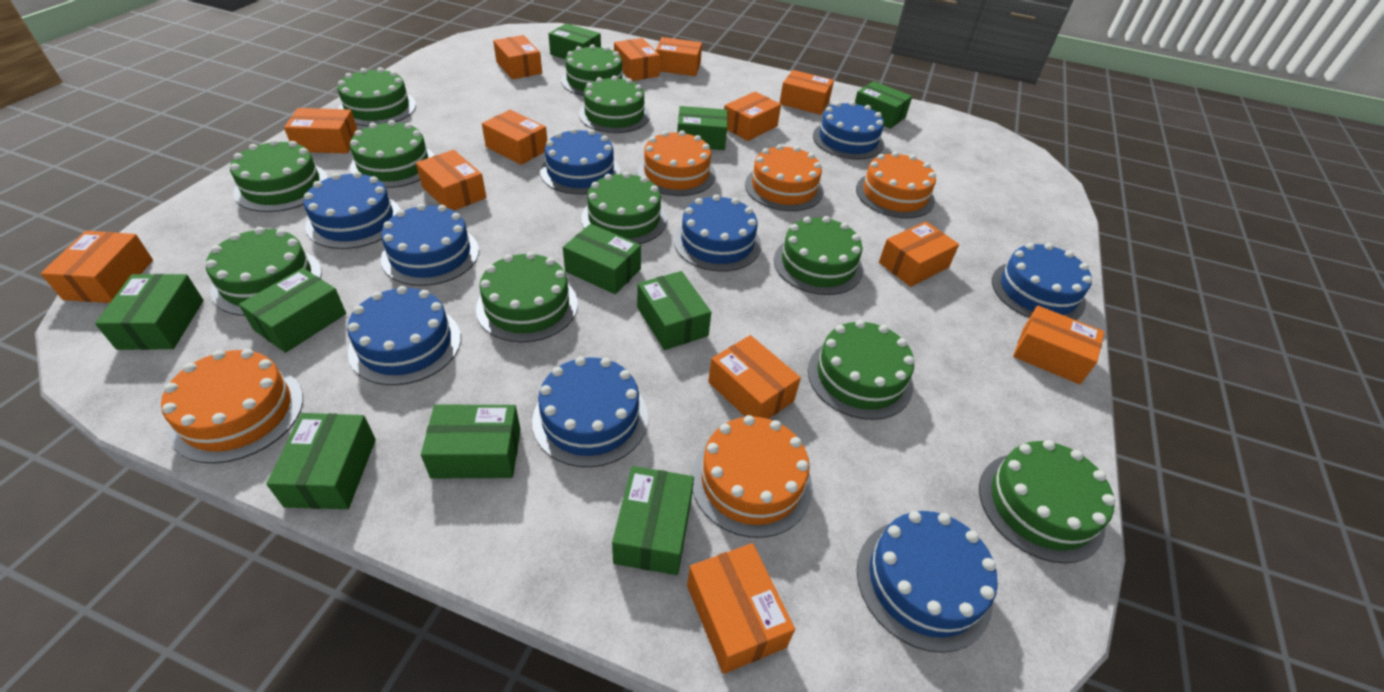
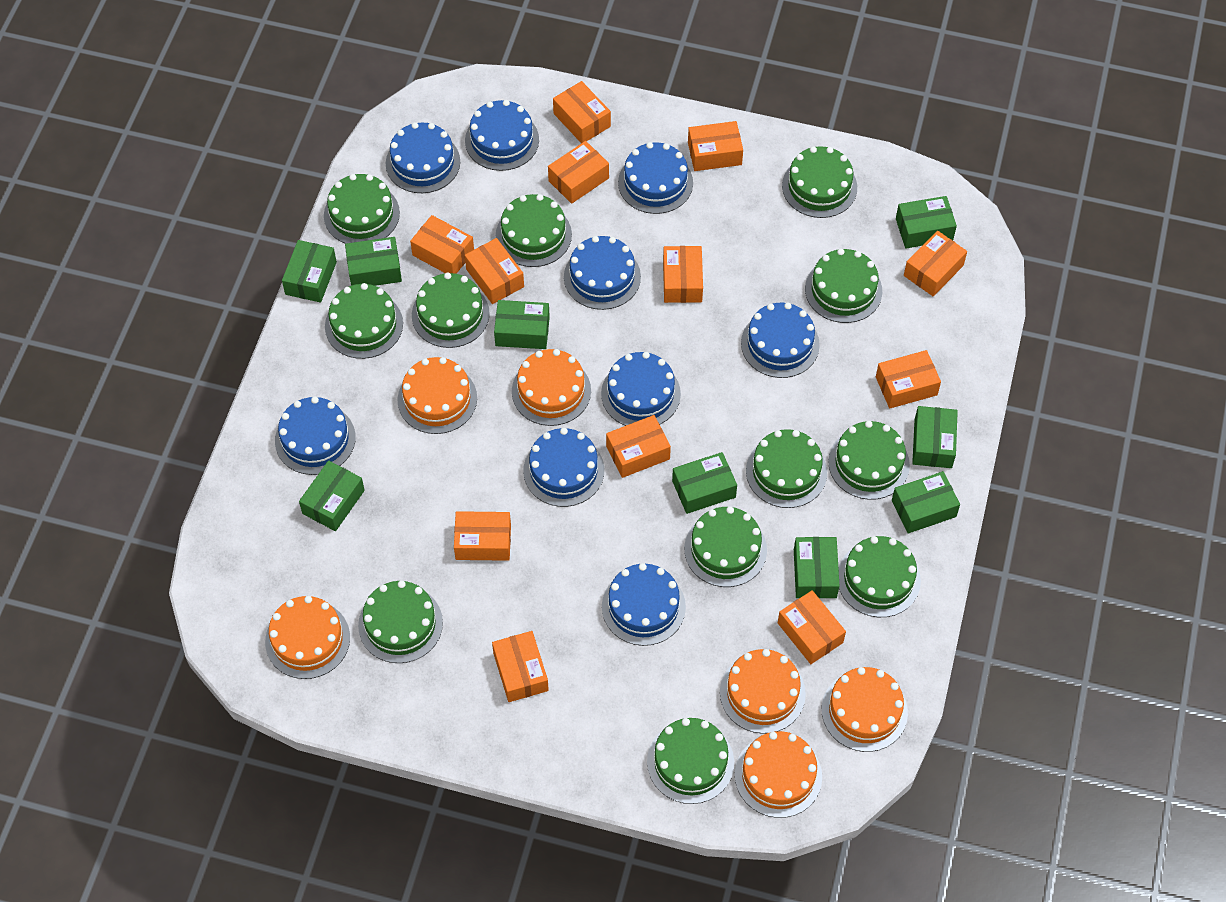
green box: [95,274,204,350] [239,268,346,353] [266,413,376,509] [421,405,521,479] [548,23,601,59] [563,224,641,294] [612,466,694,575] [637,271,711,350] [677,106,728,150] [855,81,912,129] = 10 -> [282,240,337,303] [299,460,365,531] [345,237,402,286] [494,300,550,349] [672,452,737,514] [794,537,840,598] [892,471,960,533] [896,196,957,248] [912,406,958,468] = 9
green cake: [206,227,322,316] [230,139,328,212] [337,67,416,126] [350,120,435,188] [476,252,578,342] [561,44,627,96] [579,76,650,133] [581,172,667,244] [774,216,863,295] [808,320,914,420] [979,440,1115,564] = 11 -> [324,174,400,244] [325,283,403,359] [358,581,443,663] [412,272,490,348] [496,194,572,267] [647,718,734,804] [684,506,767,587] [746,429,827,508] [782,146,857,218] [805,248,882,323] [828,421,910,500] [839,536,921,617] = 12
orange box: [41,231,153,303] [284,108,358,153] [416,150,486,211] [482,110,547,165] [493,35,542,79] [614,38,660,81] [656,37,702,76] [687,543,795,674] [708,335,801,419] [724,91,781,141] [780,70,834,115] [879,221,959,287] [1013,305,1104,384] = 13 -> [410,215,474,274] [454,511,511,561] [465,238,524,304] [492,631,549,702] [548,141,609,204] [553,81,611,143] [606,415,671,478] [663,246,703,303] [688,121,743,171] [778,590,846,664] [876,350,941,409] [904,231,967,296] = 12
orange cake: [161,349,303,464] [637,130,716,196] [691,415,813,538] [745,144,824,211] [856,151,936,218] = 5 -> [265,596,350,679] [398,357,477,434] [512,349,591,426] [720,649,806,734] [735,731,822,818] [822,667,908,752] = 6

